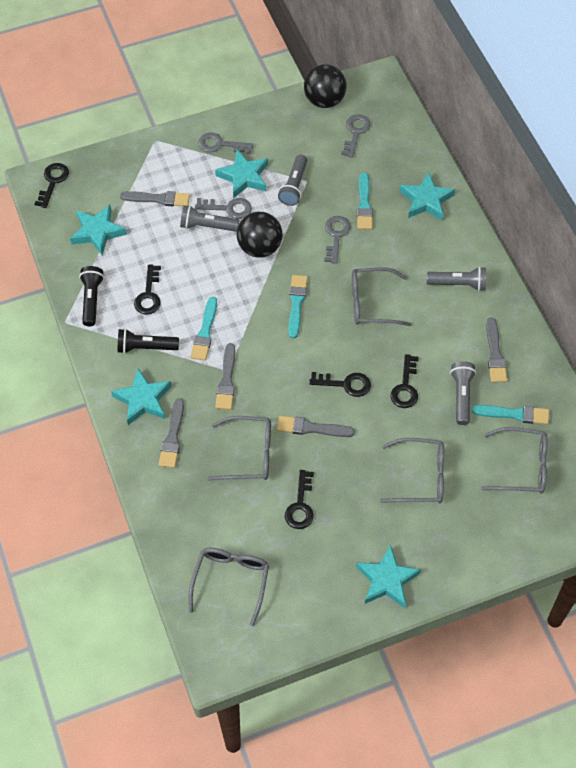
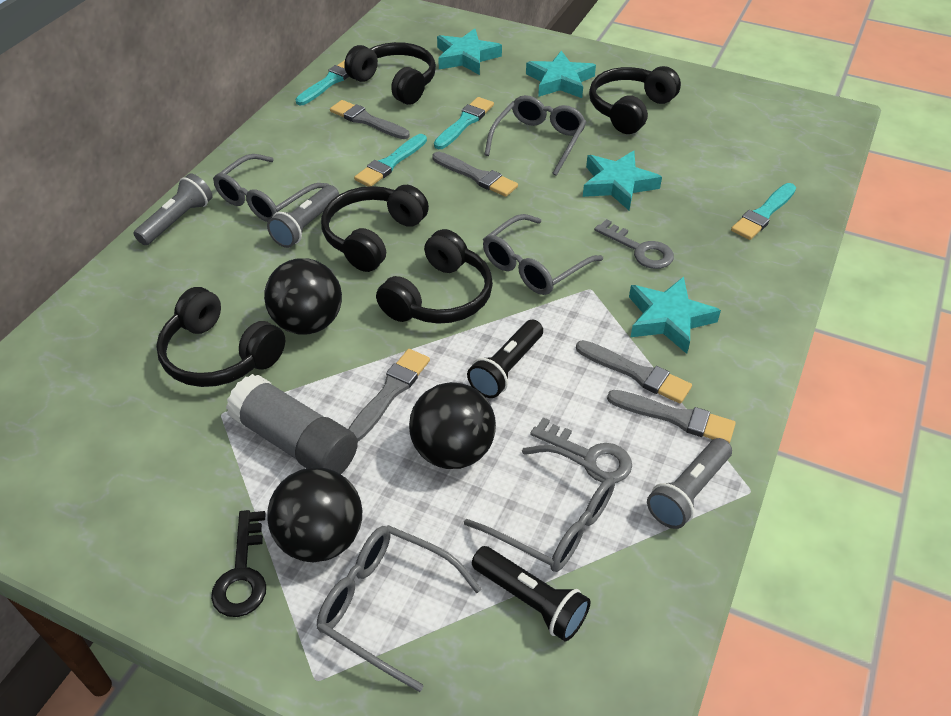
black ball: [237,212,282,258] [304,64,347,108] = 2 -> [264,258,342,335] [267,467,362,562] [409,382,496,469] = 3
black headphones: none = 0 -> [156,287,285,387] [321,185,429,272] [344,42,436,105] [376,229,493,324] [589,66,681,134] = 5
black key: [35,163,69,208] [134,265,161,315] [285,470,314,529] [309,372,371,397] [391,354,418,408] = 5 -> [211,510,266,617] = 1
grey flashlight: [180,205,239,232] [278,155,307,206] [427,267,486,291] [450,361,476,425] = 4 -> [133,173,212,245] [267,185,339,248] [647,438,732,529] = 3
grey glue stick: none = 0 -> [226,374,358,474] = 1
grey key: [195,198,252,219] [198,132,253,154] [324,216,351,264] [341,114,370,158] = 4 -> [530,417,632,483] [594,219,674,269] = 2
turquoise star: [70,205,127,255] [111,368,172,425] [215,150,268,199] [356,544,421,608] [399,172,455,221] = 5 -> [437,28,502,75] [526,51,596,98] [583,151,662,210] [629,277,721,354] = 4

